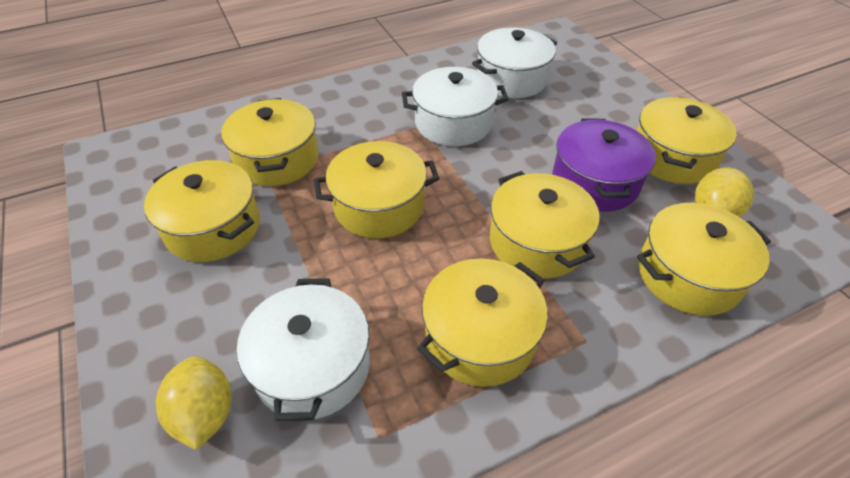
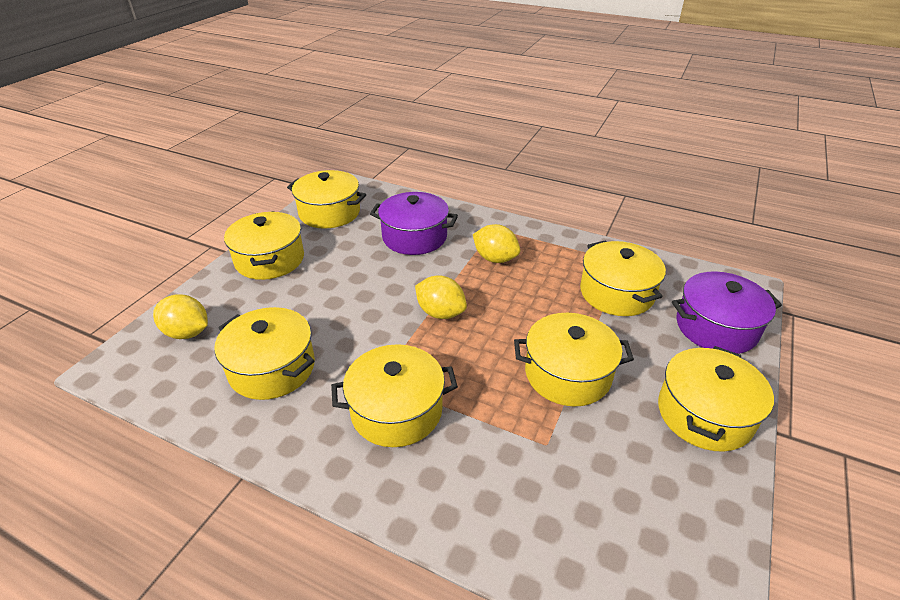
purple pot: [552,118,656,212] = 1 -> [370,192,458,255] [672,271,782,354] = 2
white pot: [237,278,370,421] [402,67,509,146] [472,27,557,98] = 3 -> none = 0
yellow lemon: [156,356,232,450] [695,168,754,217] = 2 -> [153,294,208,339] [415,275,467,319] [473,224,520,263] = 3

